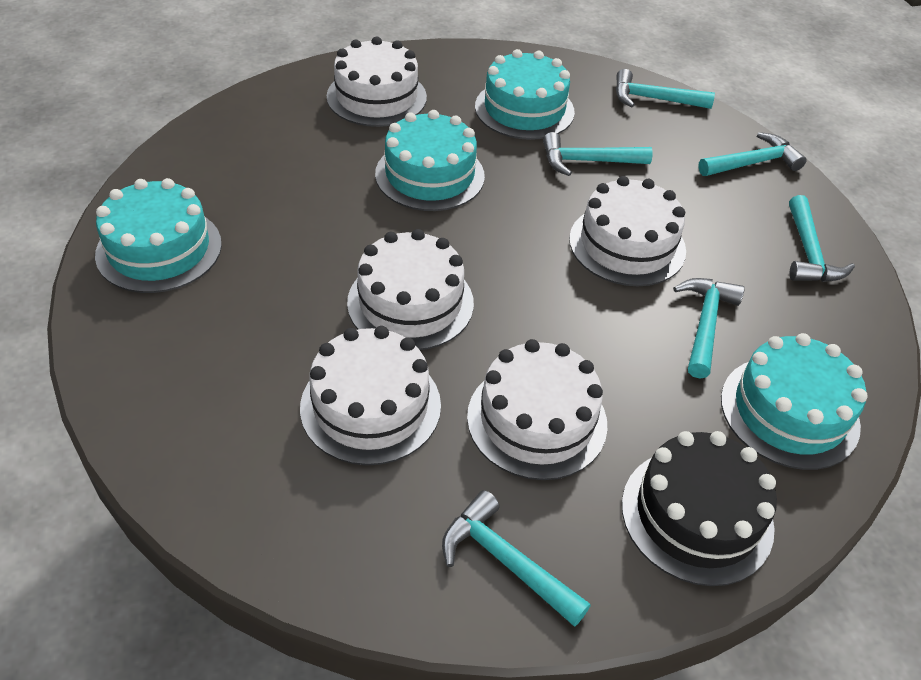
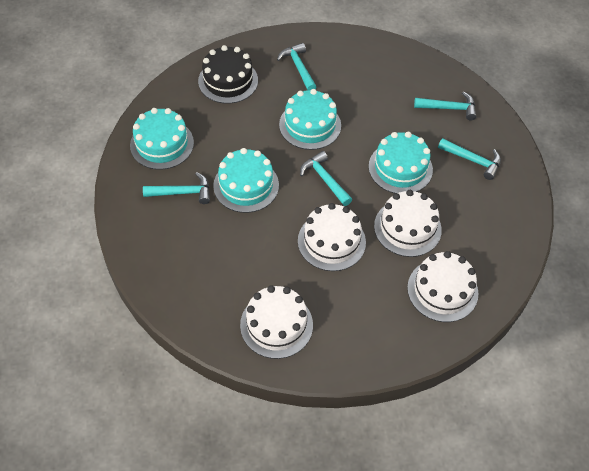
turquoise hammer: [442,490,591,627] [543,132,653,176] [616,69,715,109] [673,278,745,379] [698,132,806,176] [789,195,855,282] = 6 -> [143,172,210,204] [277,43,316,90] [300,151,352,206] [414,91,477,120] [438,138,501,180] = 5
white cake: [300,326,441,465] [326,36,427,127] [347,229,474,350] [467,339,608,480] [569,176,686,286] = 5 -> [240,285,313,359] [298,203,366,271] [374,190,442,257] [407,251,478,322] = 4

